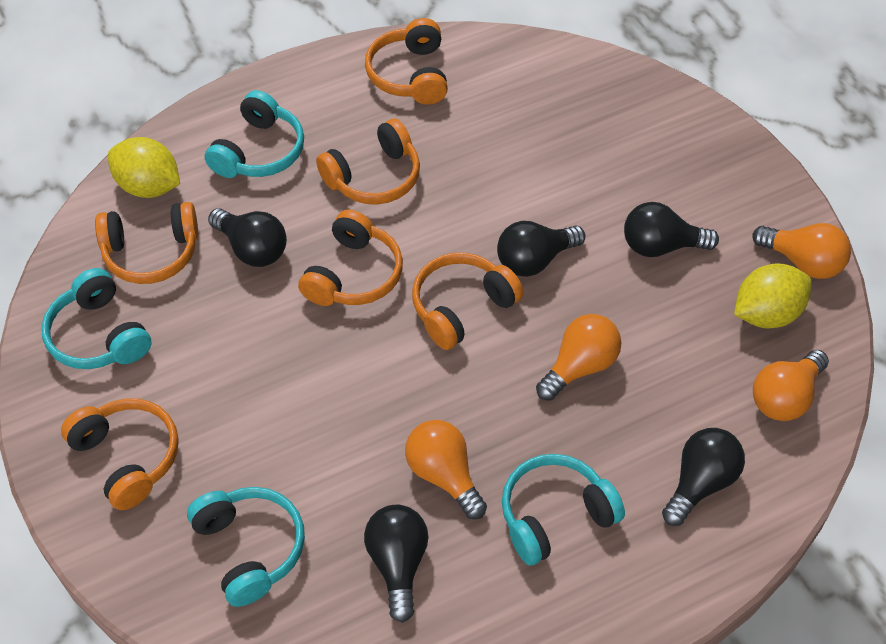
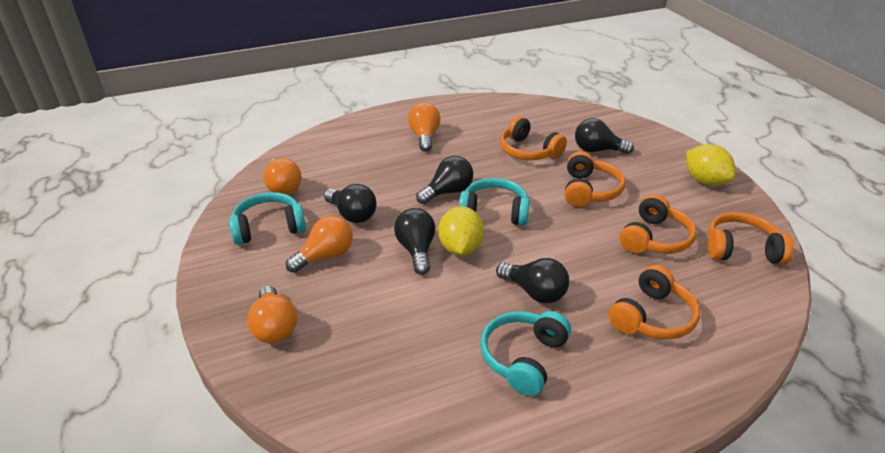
orange headphones: [61,398,179,510] [95,202,198,284] [298,209,403,306] [316,119,420,205] [365,18,448,104] [412,252,524,350] = 6 -> [500,116,567,160] [565,151,626,207] [608,265,700,340] [619,194,696,254] [707,212,794,264] = 5
turquoise headphones: [41,268,152,369] [187,487,305,607] [205,90,304,178] [502,454,625,565] = 4 -> [229,192,306,245] [459,178,530,226] [480,311,571,396] = 3

